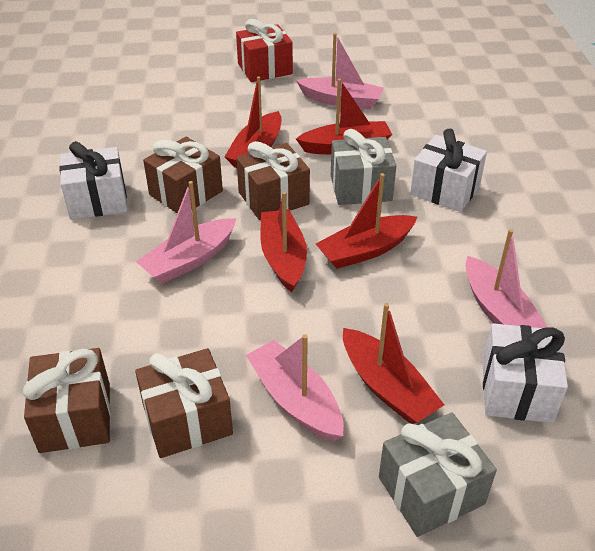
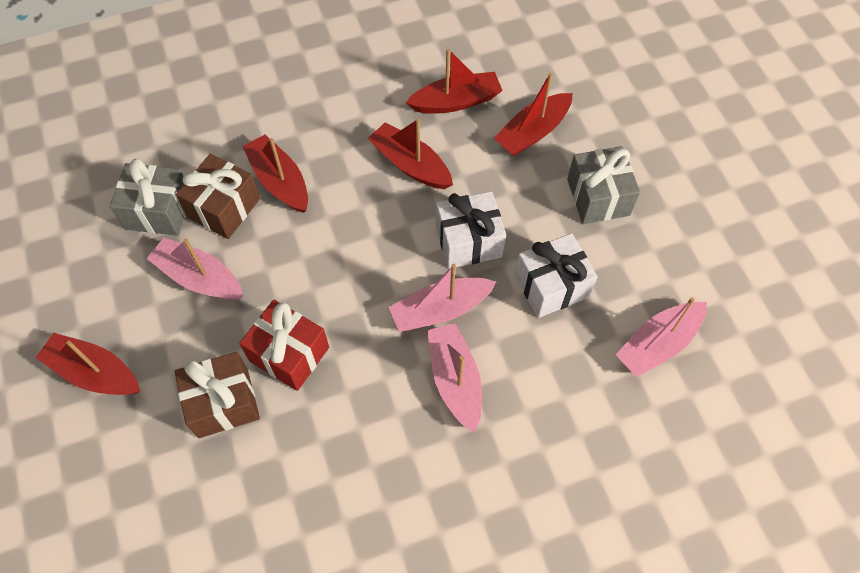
brown gift: [23,348,111,453] [135,348,233,458] [143,137,223,213] [236,141,310,220] = 4 -> [175,352,260,438] [176,154,260,239] = 2
white gift: [59,141,128,220] [410,129,487,212] [482,323,568,423] = 3 -> [436,191,506,269] [515,233,598,318] = 2

